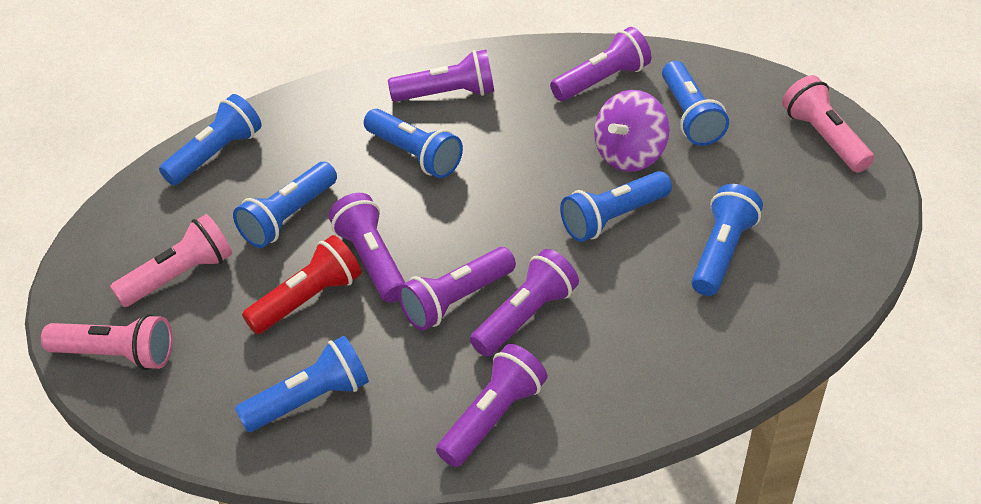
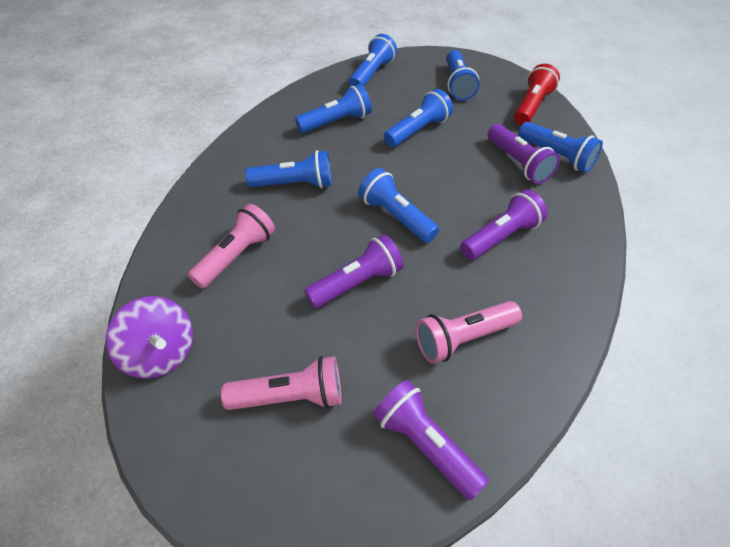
purple flashlight: [329,193,405,302] [388,50,494,102] [398,247,516,331] [436,344,547,467] [470,249,579,357] [550,27,651,101] = 6 -> [304,234,404,308] [373,380,489,501] [460,189,548,260] [488,124,560,184] = 4

